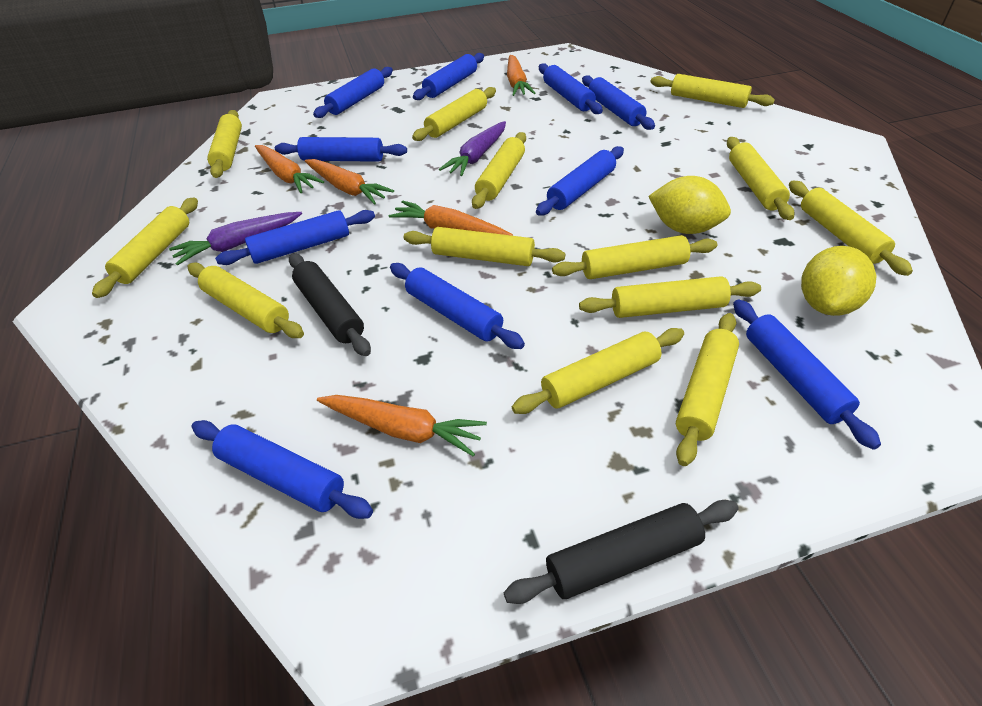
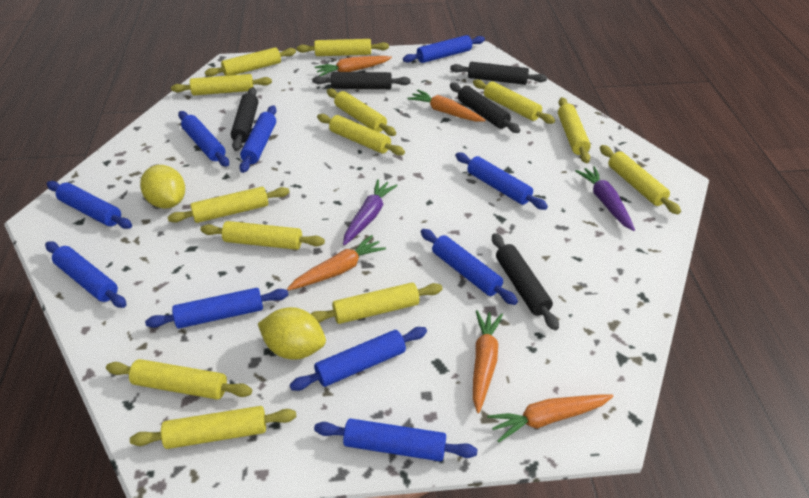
black rolling pin: [289,253,371,356] [504,500,738,604] = 2 -> [231,87,259,151] [312,72,411,89] [450,62,547,85] [450,83,520,133] [492,233,559,330] = 5

